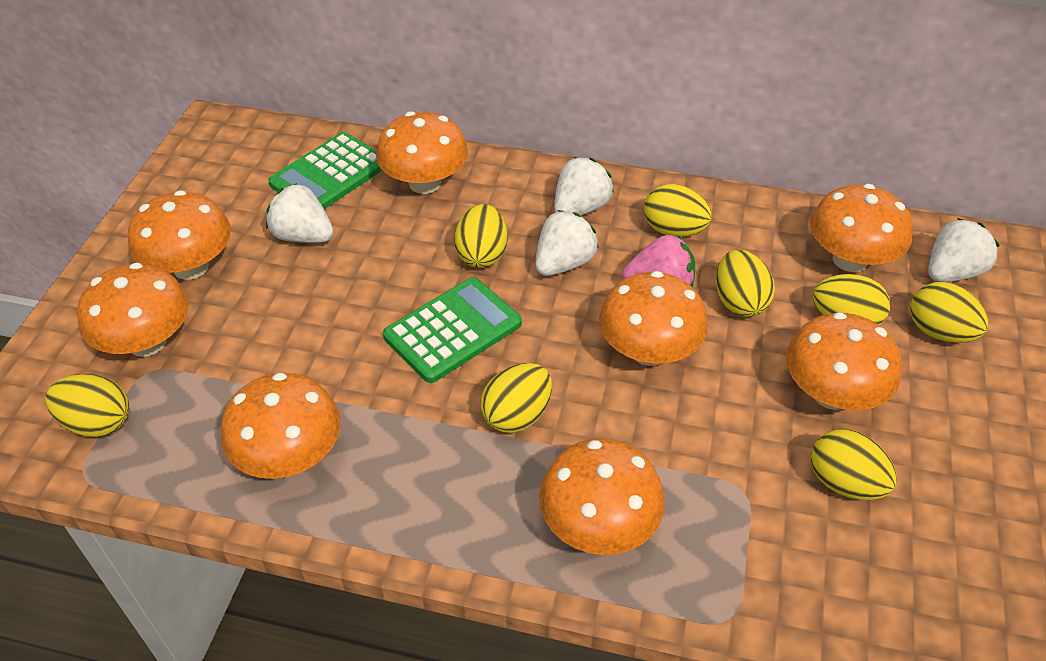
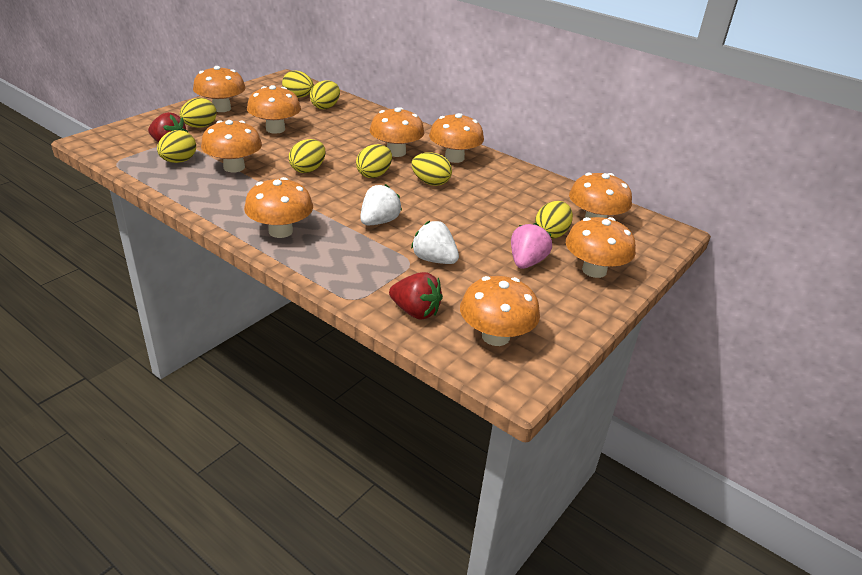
green calculator: [268,132,383,209] [383,277,522,383] = 2 -> none = 0
orange mushroom: [77,263,189,357] [128,190,231,280] [221,372,341,479] [376,111,468,194] [539,438,665,555] [599,271,708,366] [786,312,902,410] [810,184,913,272] = 8 -> [193,66,246,112] [201,120,262,172] [244,177,313,238] [247,85,301,134] [369,107,425,157] [429,113,484,163] [460,276,540,346] [566,217,636,278] [569,173,632,218] = 9
red strawberry: none = 0 -> [148,112,188,143] [389,272,443,320] = 2
white strawberry: [266,183,333,243] [535,210,599,276] [554,157,614,215] [928,218,1000,282] = 4 -> [360,184,402,225] [411,221,459,264] = 2

